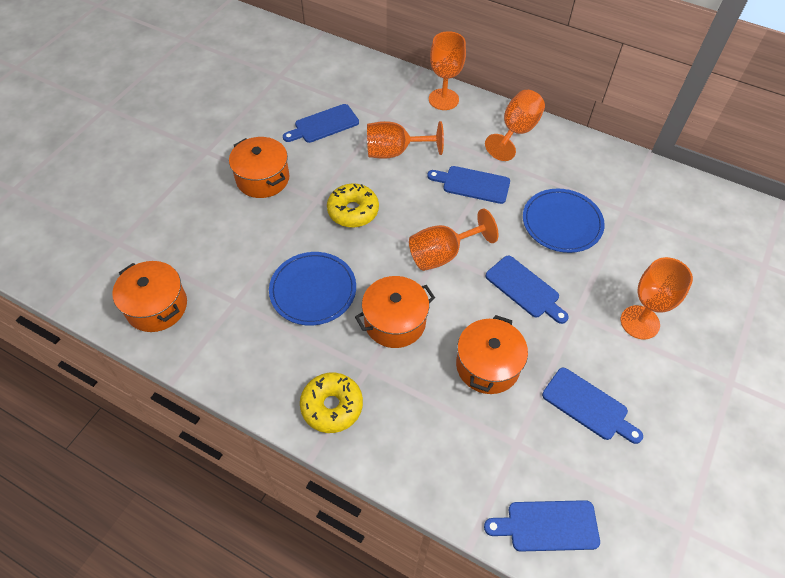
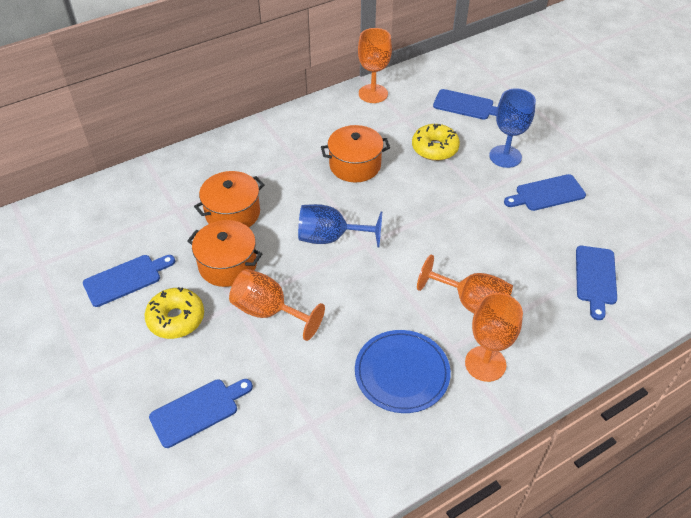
blue goblet: none = 0 -> [298,204,382,248] [489,88,536,168] = 2
blue plate: [269,252,356,325] [523,189,605,253] = 2 -> [355,330,451,413] = 1
orange goblet: [367,121,444,159] [409,209,498,271] [429,31,466,110] [485,90,545,161] [621,257,693,339] = 5 -> [229,269,325,341] [358,28,392,103] [417,255,513,313] [465,293,523,382] = 4
orange pot: [112,261,187,332] [229,137,289,198] [355,276,435,348] [456,315,528,394] = 4 -> [187,220,262,287] [194,171,265,227] [321,125,390,182] = 3

